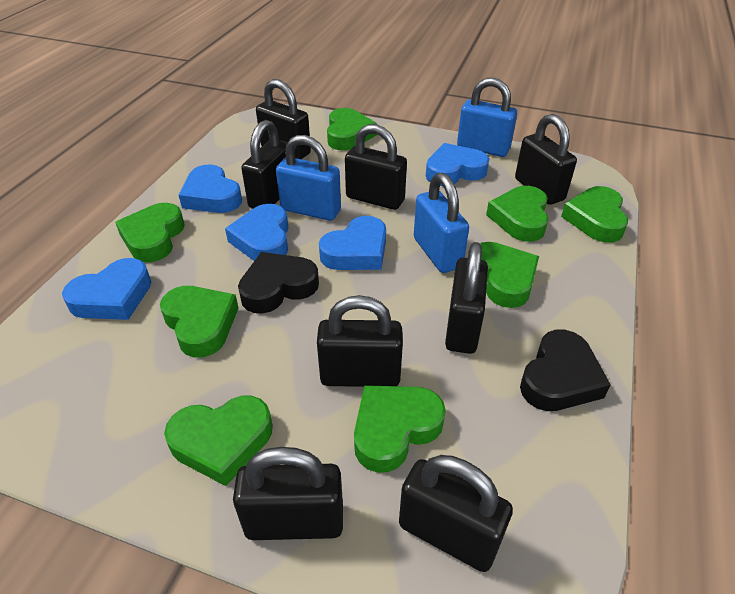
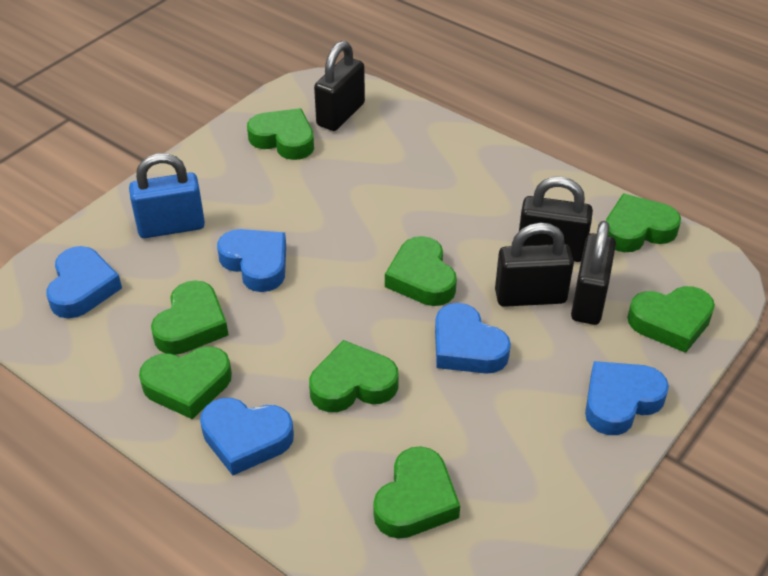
black heart: [238,252,319,313] [520,330,611,411] = 2 -> none = 0
black padlock: [233,447,343,540] [241,120,288,209] [256,79,311,159] [317,295,403,387] [345,124,407,210] [399,455,513,572] [445,242,488,354] [515,114,577,205] = 8 -> [314,41,365,131] [495,223,574,307] [519,177,593,262] [571,221,616,325] = 4
blue padlock: [276,135,341,221] [414,173,469,273] [457,78,517,157] = 3 -> [129,153,205,238] = 1

